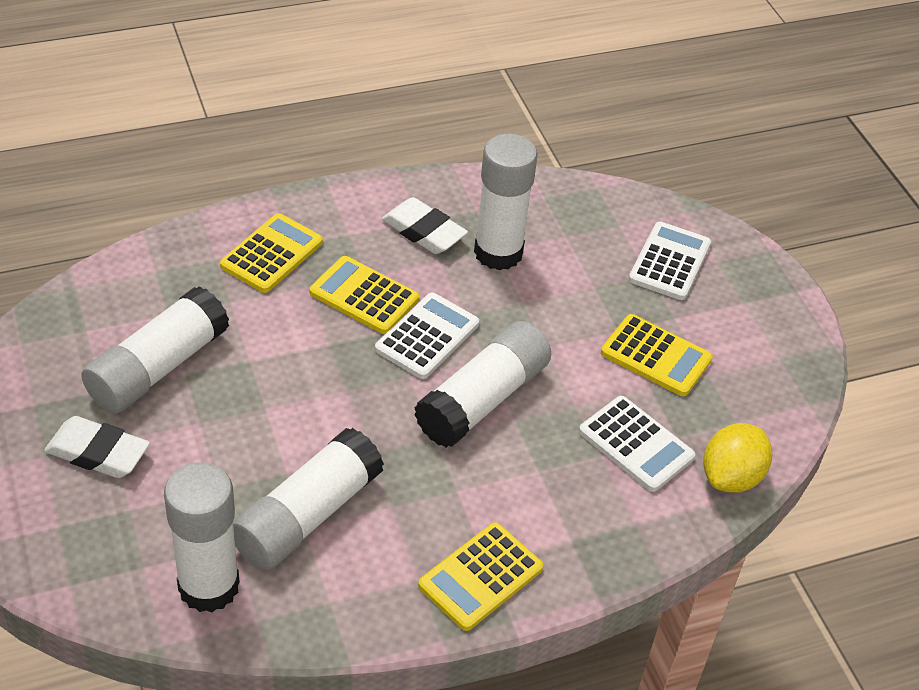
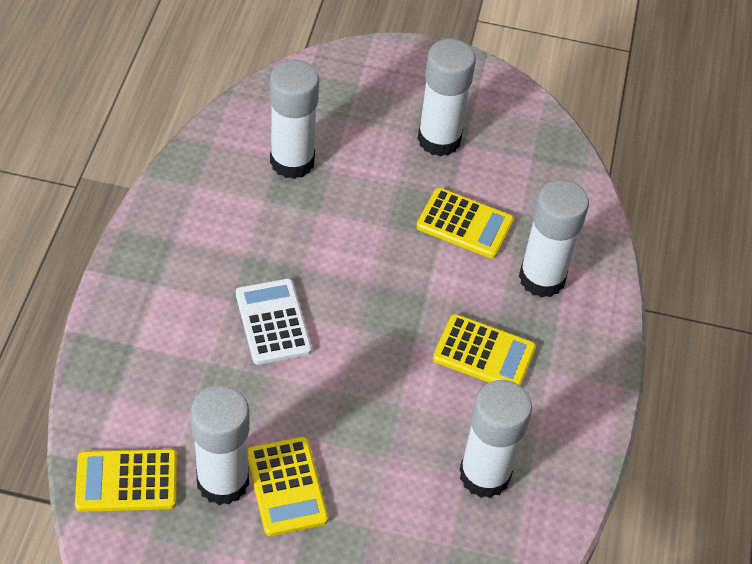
white calculator: [375,293,479,379] [579,396,695,492] [628,222,711,300] = 3 -> [236,278,312,365] = 1
white eraser: [44,416,150,478] [382,197,468,254] = 2 -> none = 0
yellow lemon: [703,423,772,493] = 1 -> none = 0

